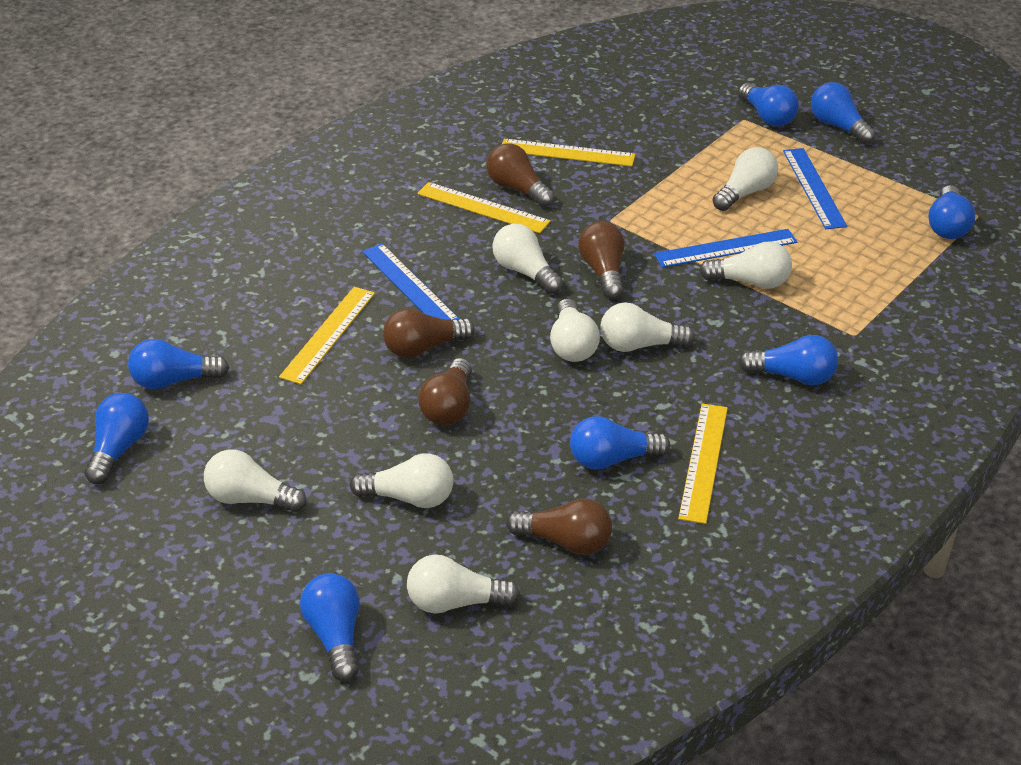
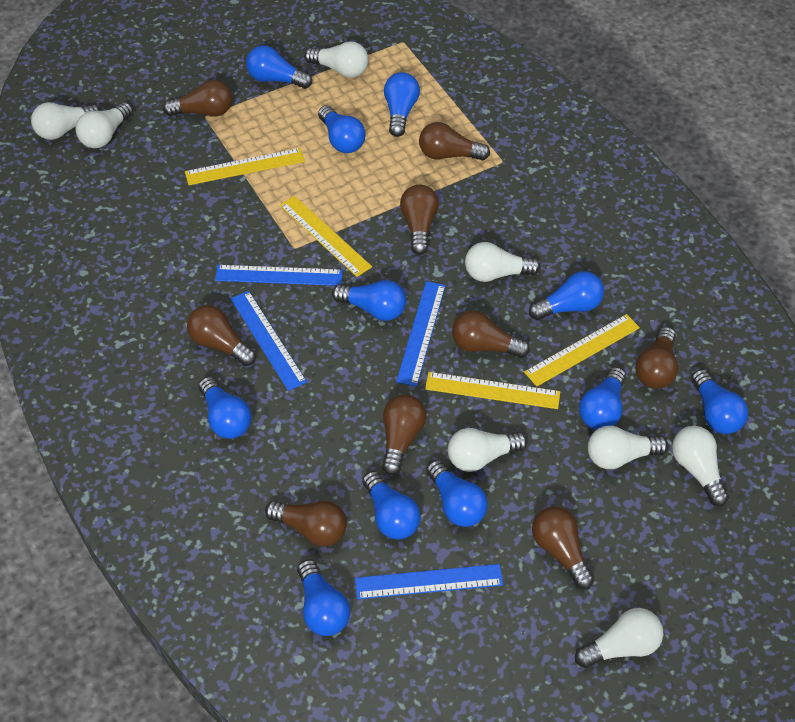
blue light bulb: [85,393,149,484] [128,339,229,389] [300,573,359,682] [570,416,670,470] [738,83,799,126] [739,335,838,385] [811,82,875,144] [928,185,975,239] = 8 -> [198,377,252,439] [246,45,312,89] [297,559,350,636] [318,105,366,153] [332,280,406,321] [362,471,421,540] [384,72,420,137] [426,460,488,527] [529,271,604,320] [579,367,626,430] [691,369,748,434] = 11
blue ruler: [362,243,459,320] [654,229,797,268] [783,148,847,229] = 3 -> [215,265,343,286] [231,291,307,391] [355,564,503,599] [396,281,446,387] = 4
brown light bulb: [383,309,475,358] [418,358,472,425] [487,143,555,207] [506,498,612,555] [578,222,625,299] = 5 -> [163,80,232,117] [187,305,256,366] [265,501,347,547] [382,395,426,475] [400,184,439,255] [419,122,490,161] [452,311,530,358] [532,506,594,589] [635,327,678,389] = 9

